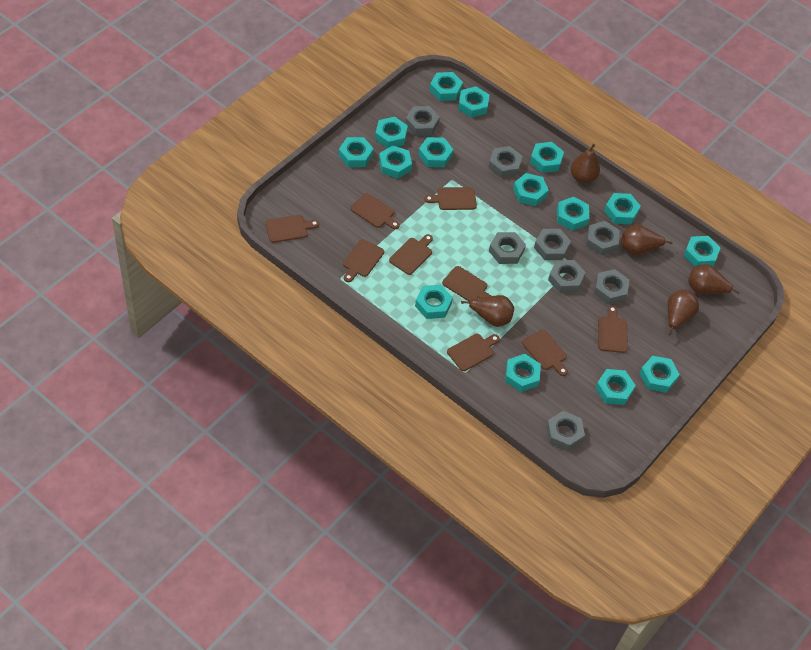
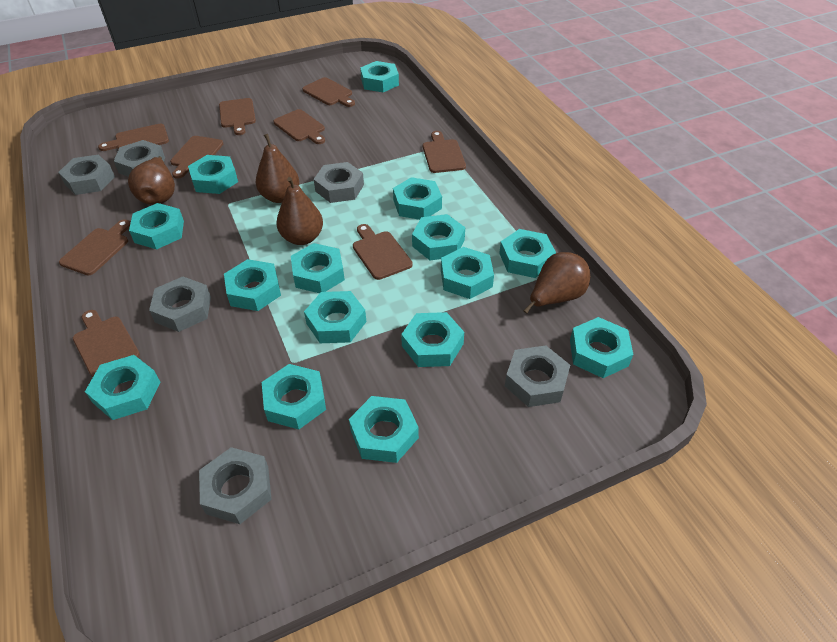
brown pear: [461,295,514,327] [570,144,600,183] [622,225,673,255] [668,290,699,335] [688,264,740,294] = 5 -> [128,156,175,205] [255,134,299,203] [276,177,323,245] [523,252,590,313] = 4
grey nut: [405,106,440,136] [488,146,523,178] [489,232,526,264] [534,229,571,260] [546,411,585,451] [548,260,586,293] [586,221,620,255] [594,269,629,304] = 8 -> [58,155,115,195] [114,140,165,177] [149,276,211,332] [199,447,272,524] [314,162,364,203] [505,345,570,407] = 6

